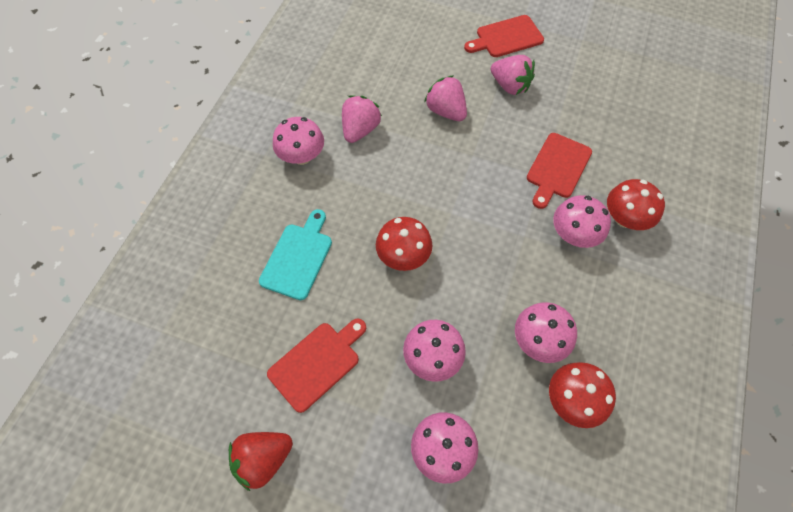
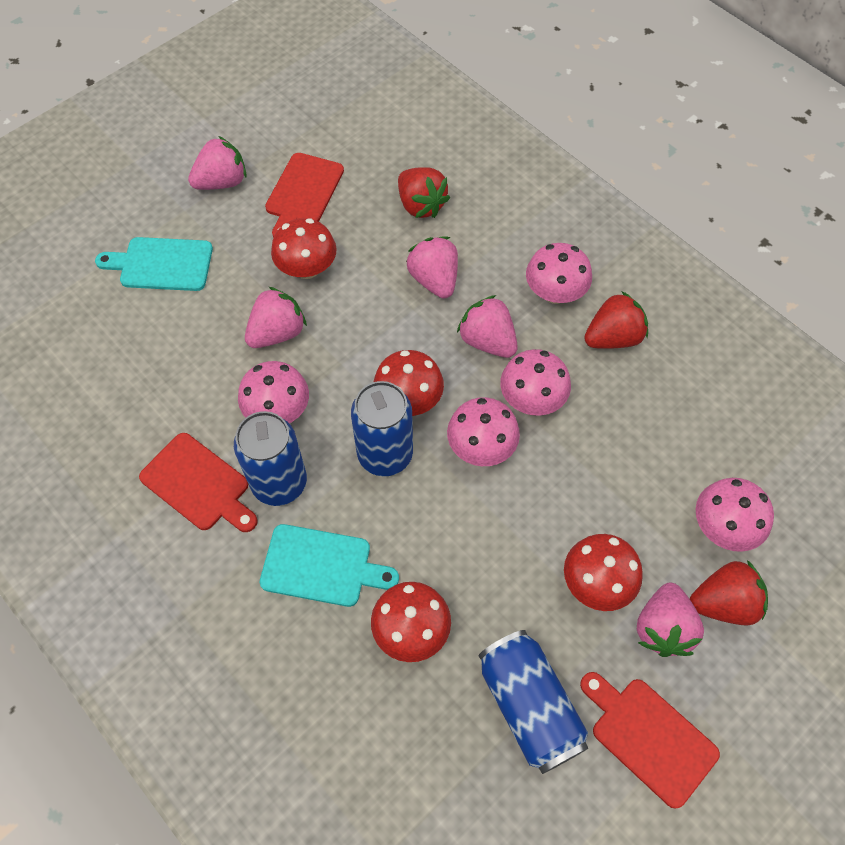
blue can: none = 0 -> [234,411,307,506] [351,381,413,476] [479,630,588,774] = 3
pink strawberry: [342,95,382,143] [424,75,467,121] [491,55,535,95] = 3 -> [188,136,246,190] [245,287,307,348] [406,237,458,299] [457,295,518,358] [637,582,704,657] = 5
red mushroom: [376,217,432,271] [549,362,616,428] [607,179,665,230] = 3 -> [271,218,337,279] [371,582,451,662] [374,350,444,416] [564,534,643,611] = 4
red strawberry: [229,432,293,492] = 1 -> [398,167,450,218] [584,291,648,349] [690,560,768,625] = 3
turquoise cutting board: [259,209,332,300] = 1 -> [95,237,213,291] [260,524,399,607] = 2

